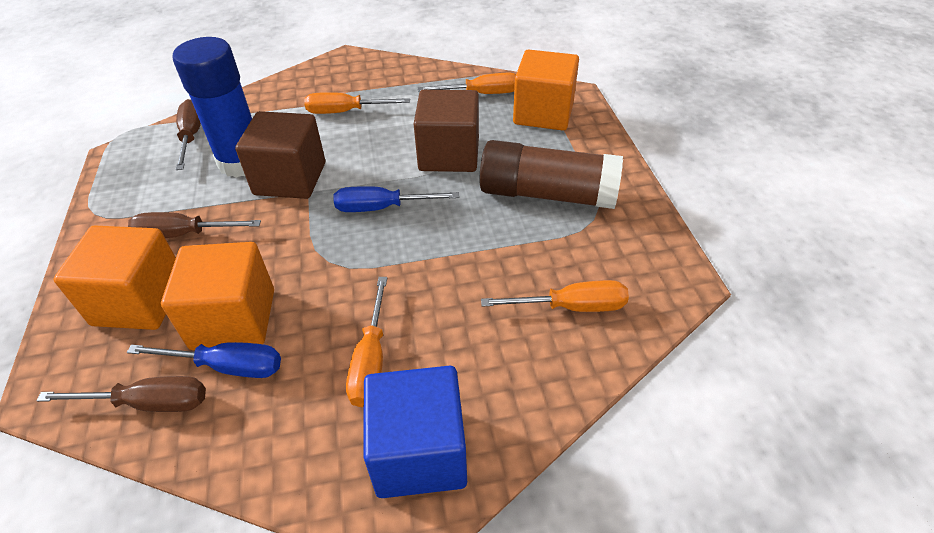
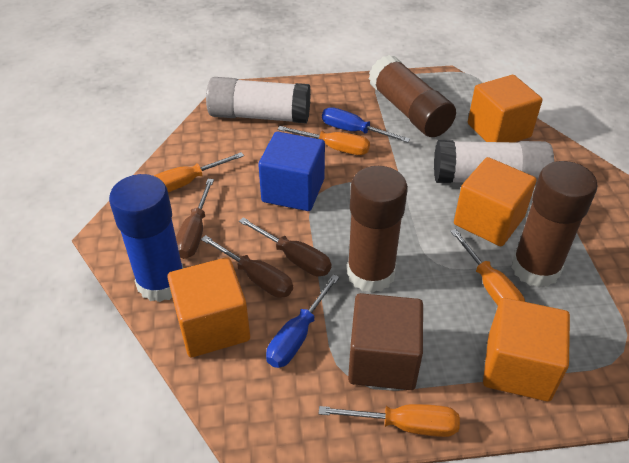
brown cube: [235,111,325,199] [414,90,479,172] = 2 -> [348,293,423,390] = 1
brown glue stick: [480,140,623,209] = 1 -> [347,166,408,293] [368,55,456,137] [511,161,597,288] = 3
orange cube: [53,225,176,330] [161,242,274,350] [513,49,579,131] = 3 -> [167,257,250,357] [454,157,537,246] [468,75,542,142] [483,298,570,402] = 4
white glue stick: none = 0 -> [206,77,311,124] [434,140,554,186] = 2

